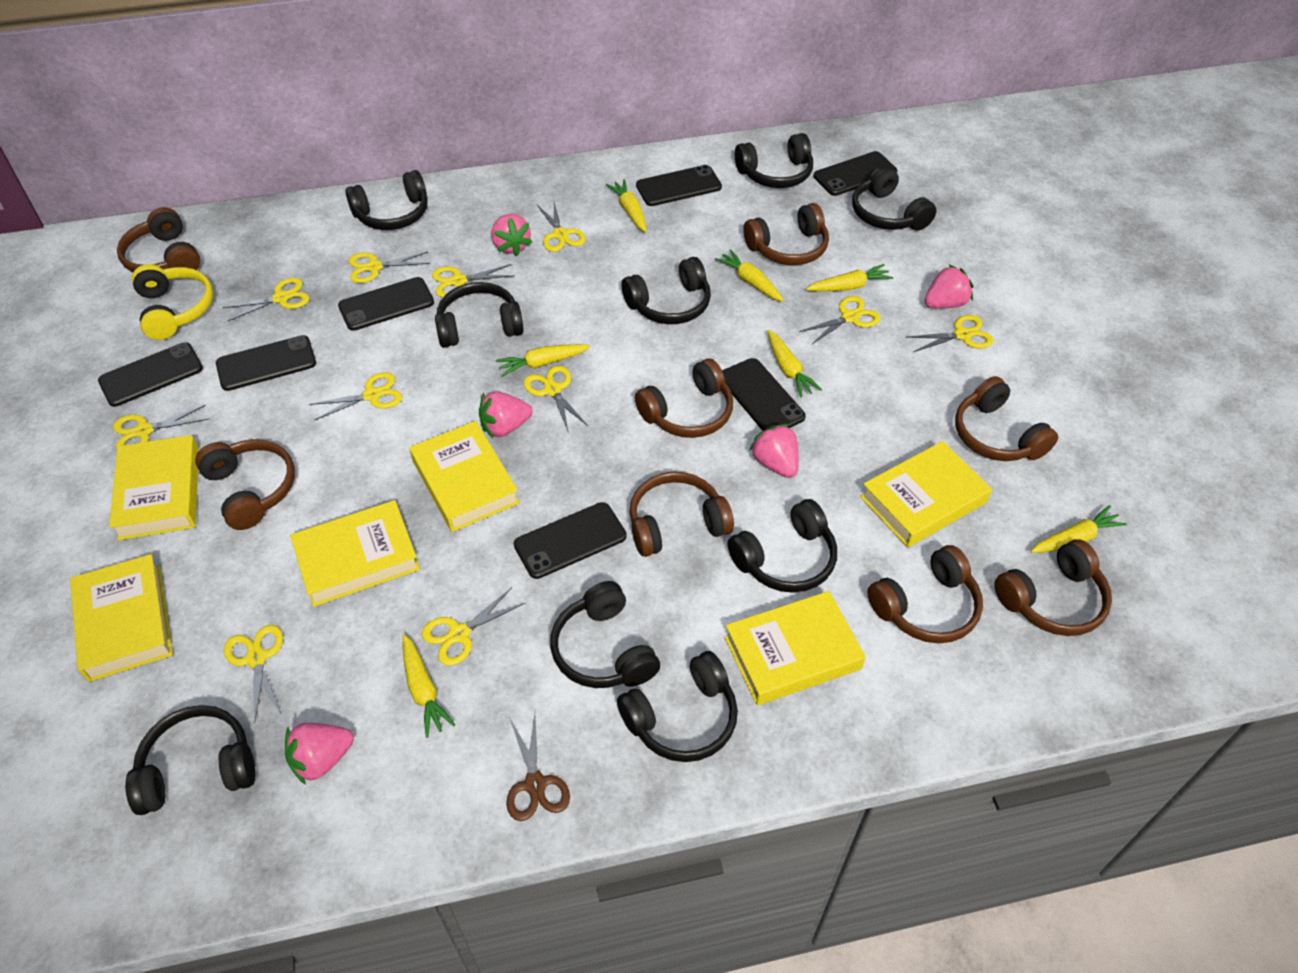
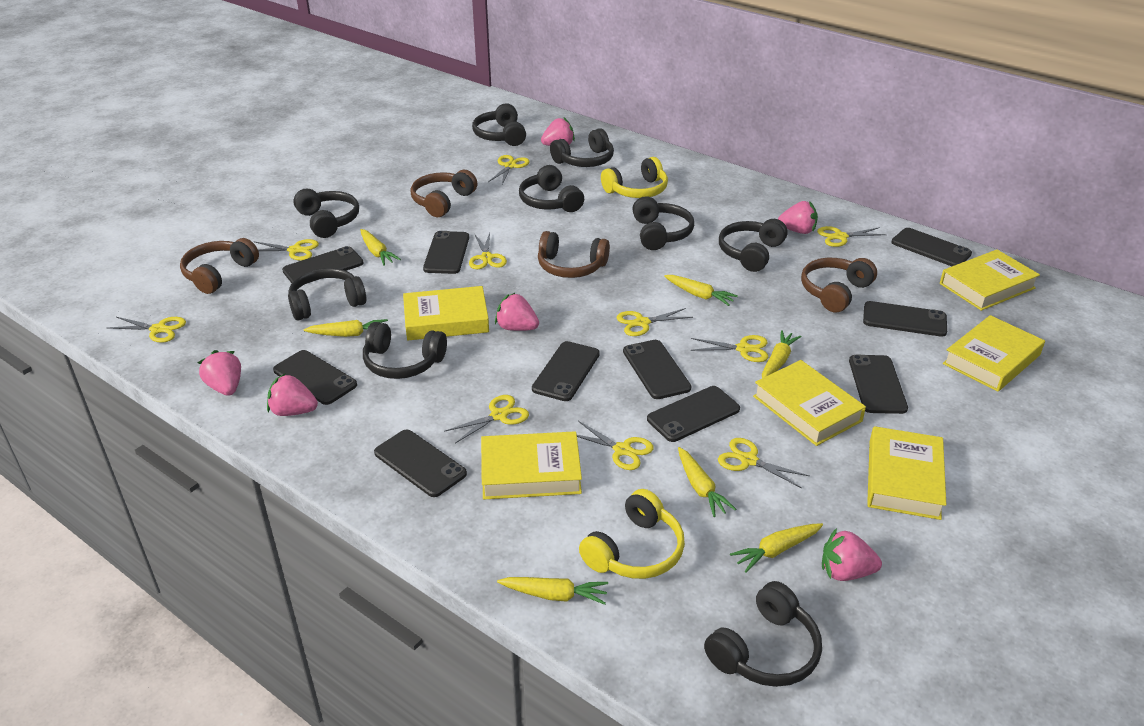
black phone: [98,342,203,407] [216,335,316,391] [338,277,434,331] [514,502,627,579] [636,165,722,206] [722,358,806,431] [814,151,898,196] = 7 -> [273,350,357,405] [282,246,364,283] [374,429,467,497] [423,231,469,274] [532,341,600,401] [623,340,691,399] [647,386,740,442] [849,355,908,414] [863,301,947,337] [891,228,972,266] = 10
brown headphones: [117,207,200,272] [195,439,295,530] [630,472,734,557] [635,359,733,438] [743,203,829,265] [867,545,983,643] [955,376,1058,461] [995,540,1112,636] = 8 -> [180,238,259,294] [411,170,477,217] [538,231,610,278] [801,258,877,312] = 4
brown scissors: [506,714,570,821] = 1 -> none = 0
pink strawberry: [285,723,354,785] [479,392,533,438] [491,214,532,256] [749,424,799,478] [925,265,973,309] = 5 -> [198,350,241,396] [267,374,318,416] [495,292,539,331] [541,118,575,146] [778,201,818,234] [822,528,882,581] = 6
yellow headphones: [132,264,213,340] = 1 -> [579,489,685,579] [601,157,668,198] = 2
yellow scissors: [113,405,209,450] [222,278,310,321] [224,625,283,723] [309,372,402,420] [349,252,430,283] [422,587,525,666] [432,264,515,298] [524,366,588,433] [537,202,586,252] [799,296,880,345] [907,315,994,352] = 11 -> [108,317,186,343] [253,239,319,261] [444,395,529,443] [469,233,507,269] [488,155,530,184] [577,421,654,470] [617,308,693,336] [691,335,768,362] [718,438,810,488] [817,226,887,247] = 10

